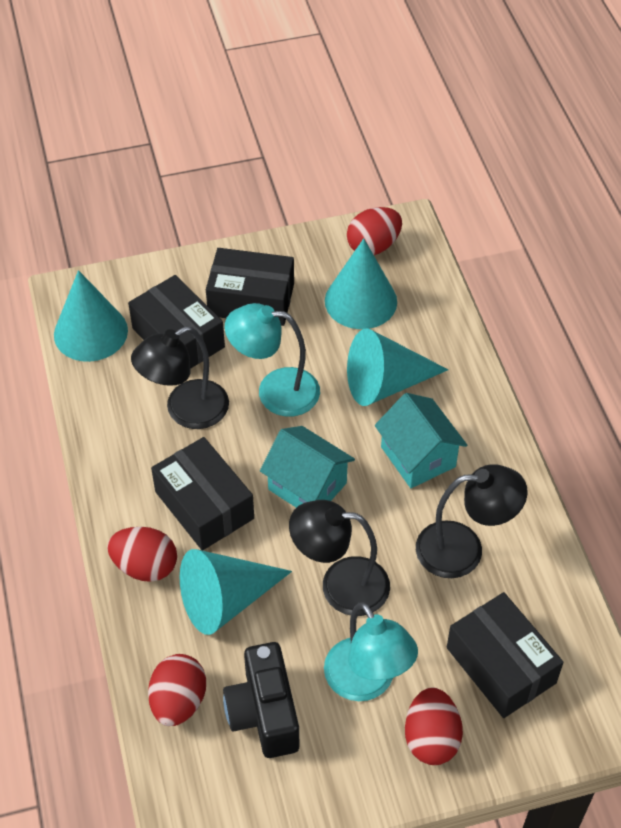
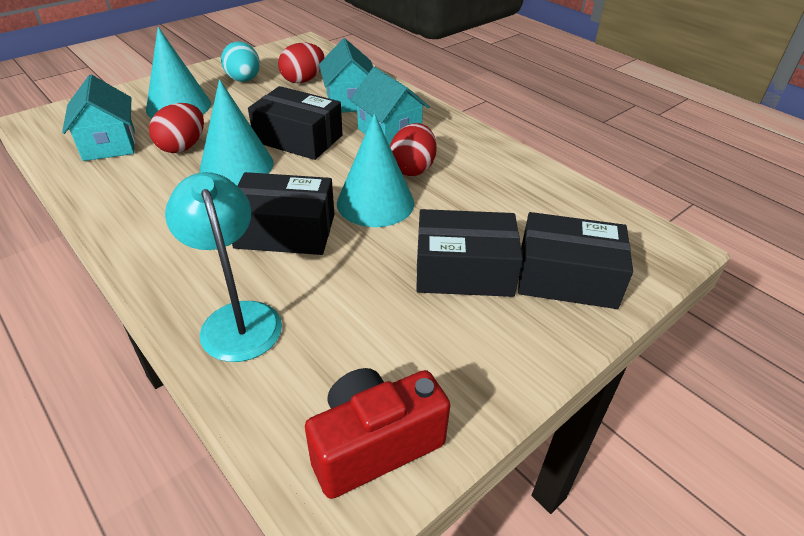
black camera: [223,642,299,758] = 1 -> none = 0
black lamp: [131,326,229,429] [289,500,390,616] [416,464,528,578] = 3 -> none = 0
red camera: none = 0 -> [305,368,450,499] = 1
red egg: [107,527,177,582] [148,654,206,726] [347,207,402,255] [405,687,463,765] = 4 -> [149,103,204,153] [278,42,324,83] [390,123,437,176] = 3
turquoise cone: [54,270,128,362] [180,549,292,635] [325,238,397,329] [347,328,448,406] = 4 -> [146,27,211,118] [200,79,274,185] [337,114,414,227] = 3
turquoise egg: none = 0 -> [221,42,260,82] = 1
turquoise house: [260,426,355,508] [375,393,467,488] = 2 -> [62,75,136,161] [319,38,373,113] [350,67,430,146] = 3
turquoise lamp: [225,303,320,417] [324,602,418,701] = 2 -> [165,172,282,362] = 1

